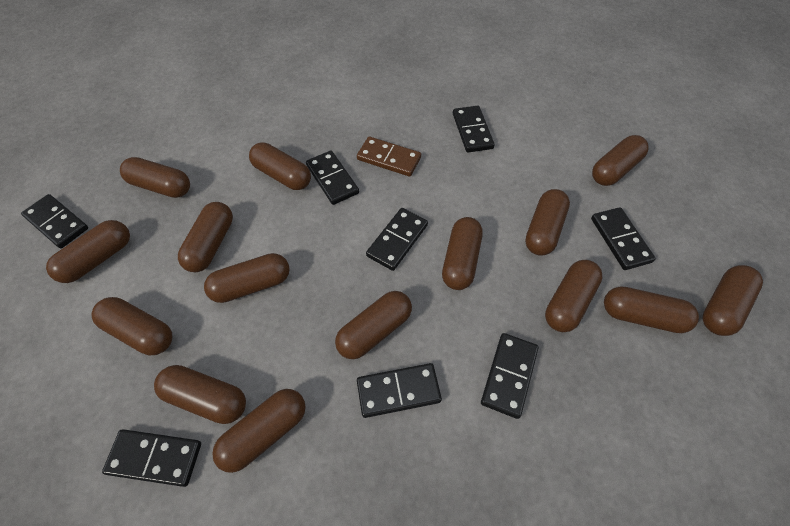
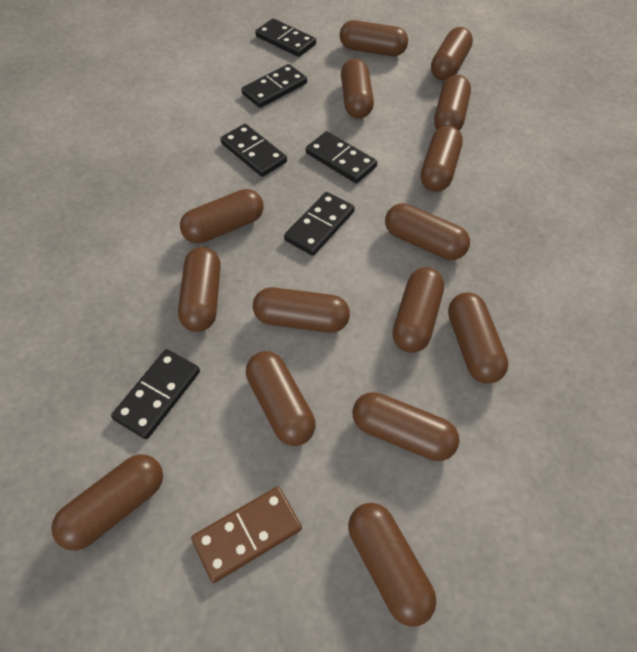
black domino: [21,194,88,249] [102,429,201,487] [306,151,359,205] [357,363,442,418] [366,208,428,271] [453,106,495,152] [481,333,538,419] [591,207,656,270] = 8 -> [111,349,200,439] [220,124,287,177] [241,64,307,108] [255,18,316,57] [284,192,355,256] [306,131,377,183] = 6

